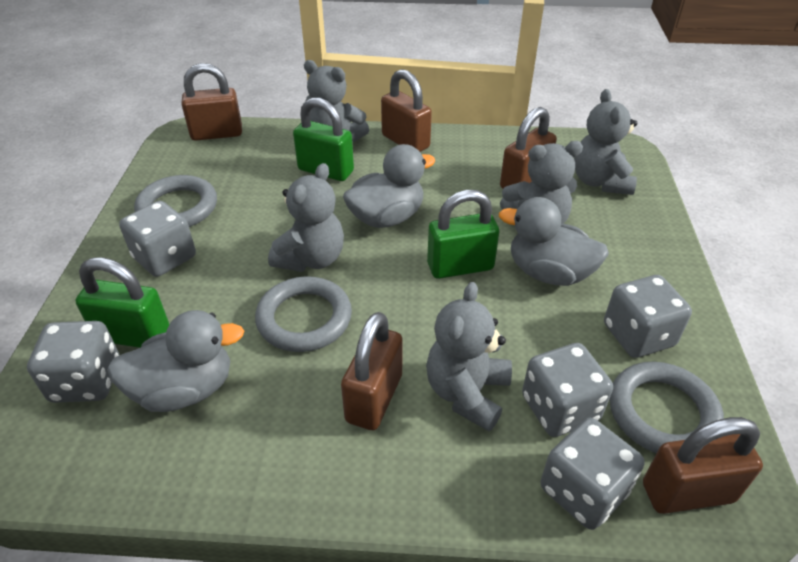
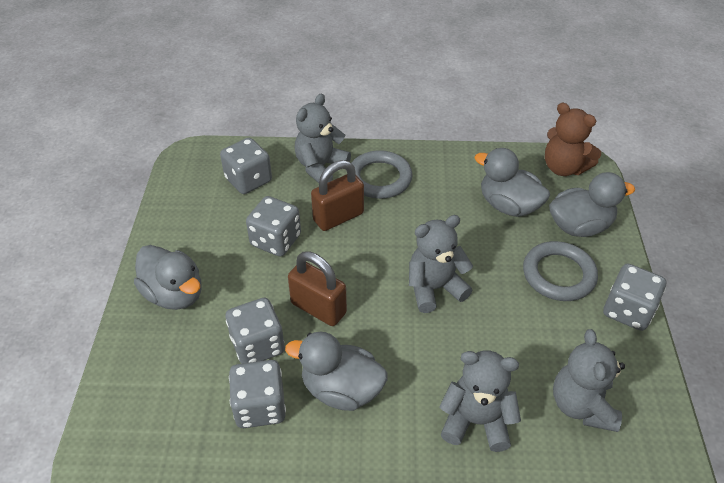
brown padlock: [181,63,242,141] [341,312,403,430] [381,69,432,152] [500,107,557,189] [643,417,763,514] = 5 -> [288,252,347,326] [311,160,364,231] = 2
brown teddy bear: none = 0 -> [545,103,601,176] = 1
green padlock: [75,257,169,348] [293,98,354,181] [427,190,499,279] = 3 -> none = 0
grey duck: [107,310,244,412] [343,144,435,228] [499,197,609,286] = 3 -> [134,245,202,310] [285,332,388,411] [474,148,550,217] [549,172,635,237] = 4
grey ring: [134,175,217,227] [255,276,352,352] [609,362,724,453] = 3 -> [351,150,413,199] [523,241,598,301] = 2
grey teddy bear: [268,163,344,272] [304,60,369,143] [426,282,512,431] [500,141,583,224] [574,89,637,195] = 5 -> [295,94,351,183] [409,215,473,313] [439,350,521,452] [553,329,625,432] = 4

